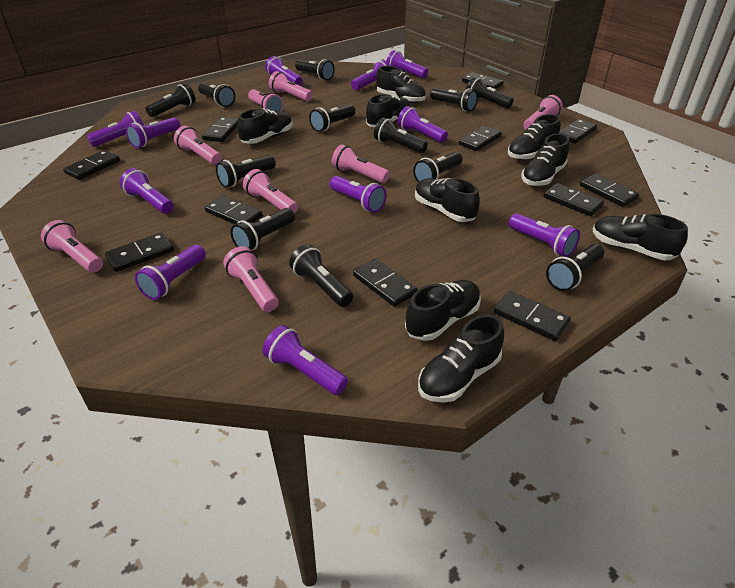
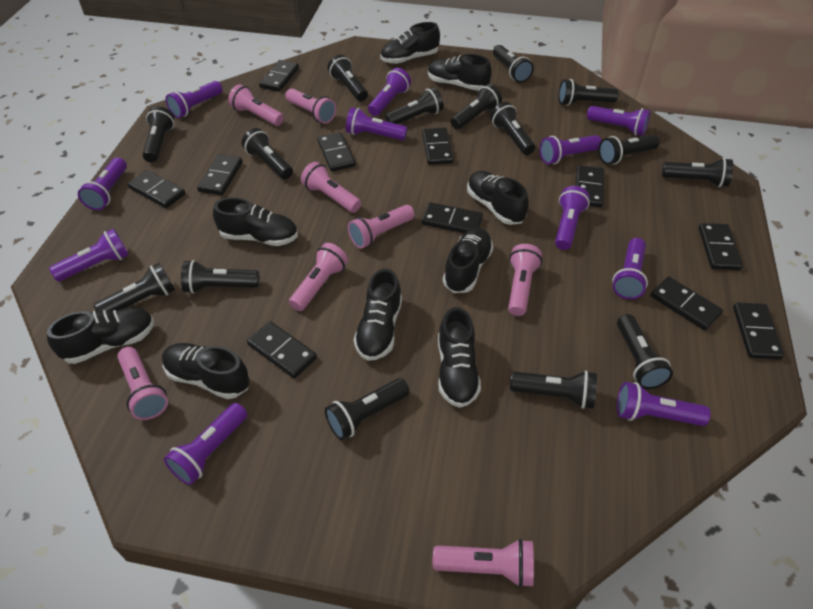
black flashlight: [145,83,196,117] [198,83,235,107] [216,155,276,188] [231,208,295,250] [289,244,353,307] [295,59,335,80] [309,104,355,132] [374,117,428,153] [413,152,462,183] [430,88,478,111] [466,77,514,109] [546,244,604,291] = 12 -> [94,263,175,311] [142,106,174,162] [181,260,259,294] [242,128,293,179] [325,378,409,440] [328,55,368,101] [385,87,444,124] [450,84,502,129] [490,102,535,155] [493,45,534,83] [510,370,597,409] [558,79,619,106] [598,135,660,165] [617,314,673,389] [662,158,733,187] = 15

